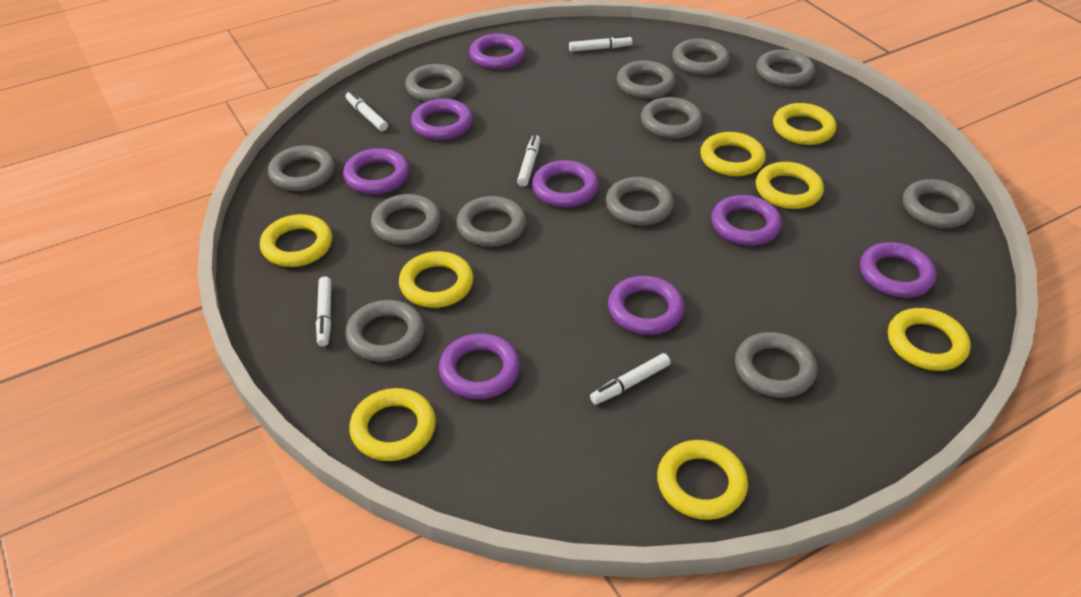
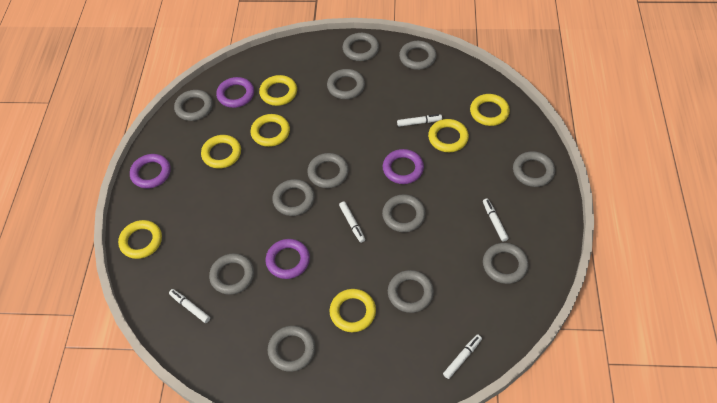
purple ring: [343,148,410,194] [411,98,473,140] [439,333,520,399] [469,33,526,69] [532,160,599,207] [608,276,685,335] [711,195,782,246] [860,242,936,298] = 8 -> [130,154,171,189] [216,77,254,108] [266,239,310,279] [383,149,424,184] = 4
yellow ring: [260,214,332,267] [349,388,436,461] [399,251,473,308] [657,440,748,520] [700,132,766,176] [756,162,824,209] [773,103,836,145] [888,308,971,371] = 8 -> [118,220,162,259] [201,135,241,169] [251,114,290,147] [259,75,297,106] [330,289,376,332] [428,119,469,152] [470,94,510,126] = 7

